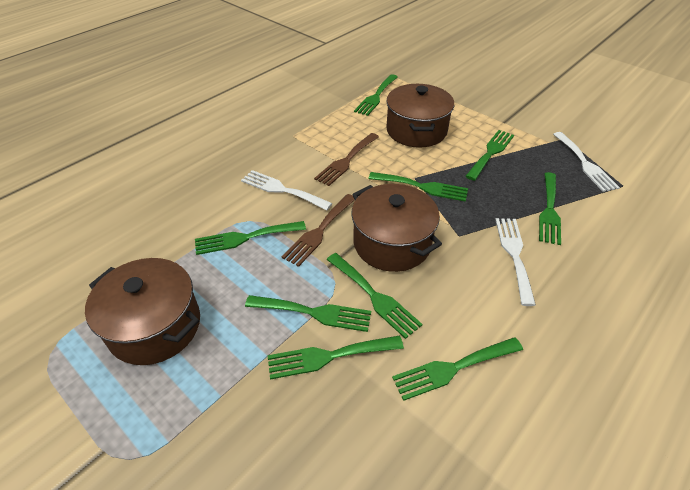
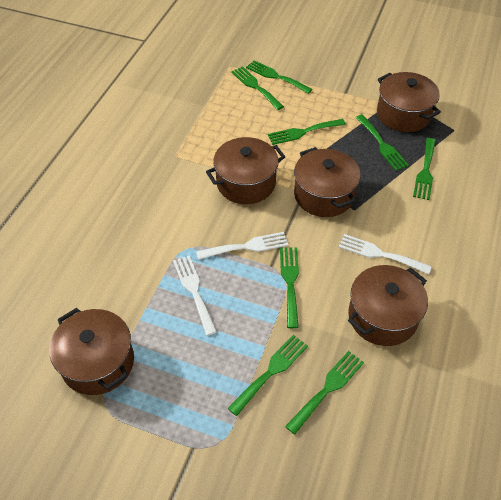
brown fork: [282,194,355,267] [314,133,379,186] = 2 -> none = 0
brown pot: [85,258,200,365] [351,184,442,272] [386,84,454,148] = 3 -> [49,308,134,395] [206,137,285,204] [294,147,361,217] [348,265,428,346] [377,72,441,132] = 5
green fork: [195,221,306,255] [245,295,371,332] [268,336,404,380] [327,253,423,339] [354,74,398,116] [369,172,468,202] [392,337,523,401] [465,130,514,181] [539,172,561,245] = 9 -> [228,335,308,416] [231,66,284,110] [246,60,312,94] [268,119,346,145] [280,247,299,328] [285,351,364,435] [356,115,409,171] [413,138,436,200] = 8

